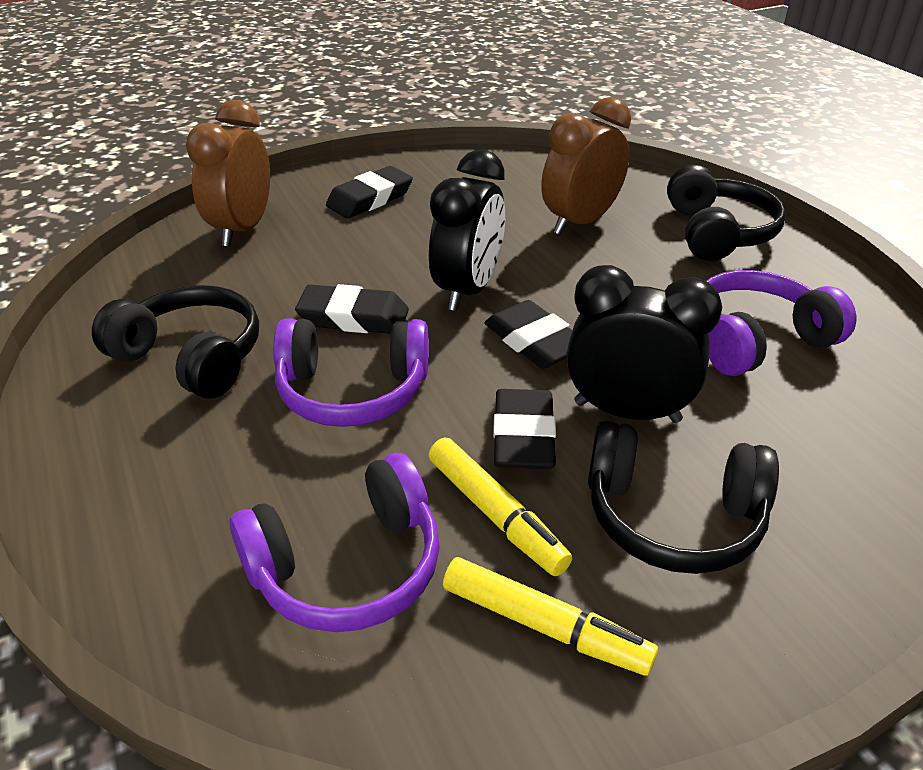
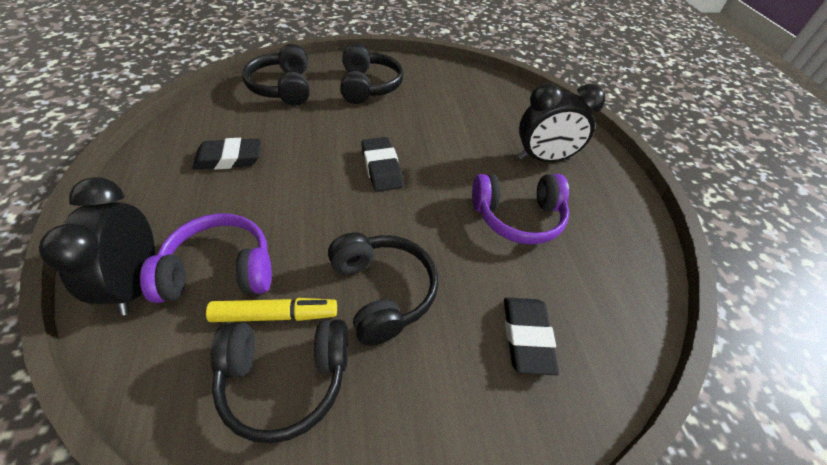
black eraser: [295,284,409,334] [326,166,413,218] [484,300,572,369] [493,389,556,469] = 4 -> [192,138,261,170] [361,137,404,192] [504,297,559,375] = 3
black headphones: [92,285,259,399] [588,420,779,574] [667,165,786,261] = 3 -> [211,320,348,443] [242,44,310,106] [328,232,438,346] [340,44,404,104] = 4
brown clock: [186,100,270,247] [541,97,631,235] = 2 -> none = 0
purple headphones: [230,453,440,632] [273,318,429,427] [706,270,856,376] = 3 -> [140,213,272,303] [472,174,569,244] = 2
yellow marker: [429,438,572,576] [443,557,658,676] = 2 -> [206,298,337,322] = 1

